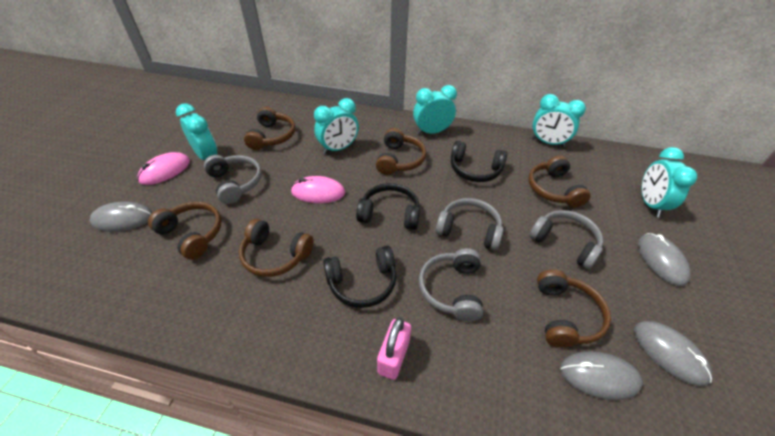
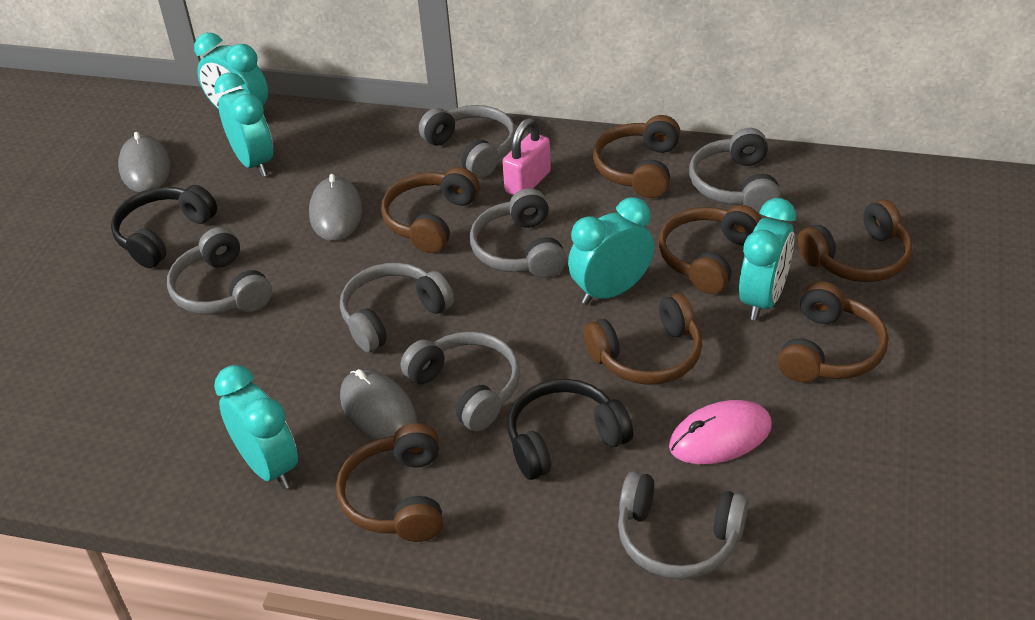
black headphones: [323,246,396,308] [356,183,420,230] [451,141,507,182] = 3 -> [111,185,217,268] [508,379,633,480] = 2
brown headphones: [148,202,221,260] [239,219,314,277] [244,107,295,150] [376,128,426,175] [528,155,590,208] [537,269,611,347] = 6 -> [336,423,443,542] [381,167,480,253] [583,293,702,385] [593,115,680,198] [658,205,762,294] [778,282,888,382] [797,199,913,282] = 7
grey headphones: [204,155,262,204] [419,248,483,322] [436,198,503,250] [529,210,603,269] = 4 -> [167,227,272,314] [340,262,454,352] [401,331,520,431] [419,105,516,178] [470,188,566,278] [618,471,749,579] [689,128,781,213] = 7
grey mouse: [89,202,153,232] [560,351,643,400] [634,321,712,386] [638,233,690,286] = 4 -> [118,132,170,192] [309,174,362,241] [340,369,417,440] = 3
pink mouse: [137,152,190,185] [291,176,345,203] = 2 -> [669,400,772,464] = 1

